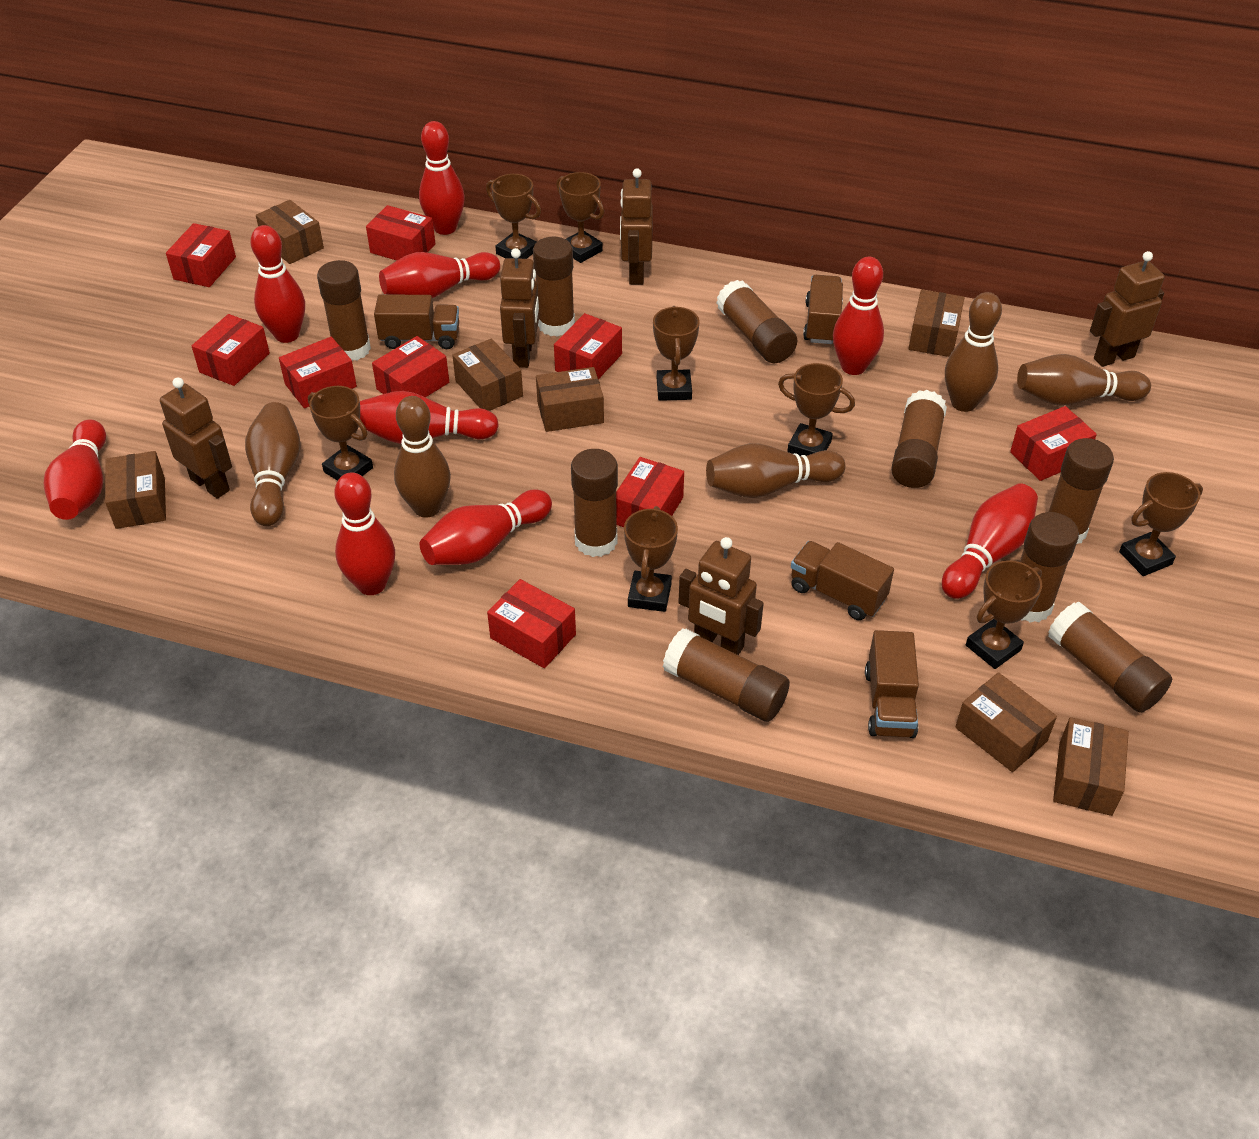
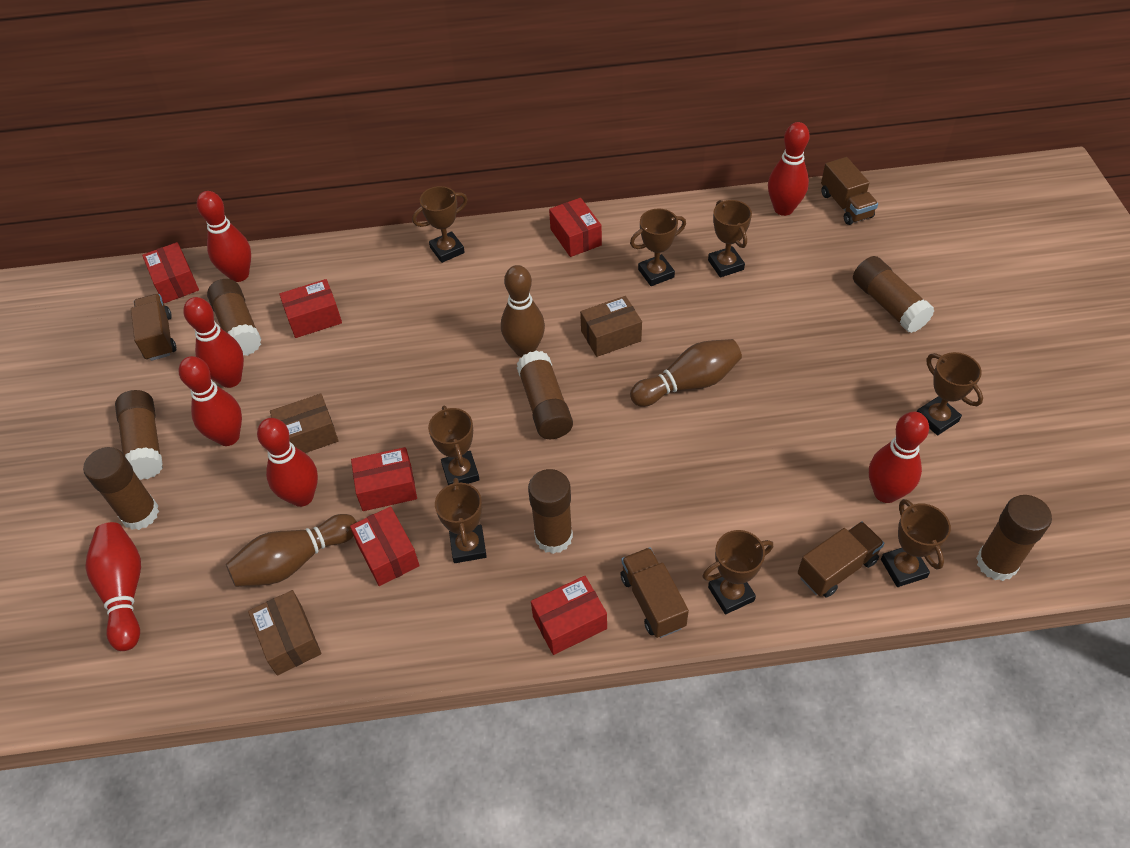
brown bowling pin: [245,402,301,526] [394,396,451,518] [706,443,845,498] [945,292,1002,412] [1017,354,1151,406] = 5 -> [226,514,357,587] [501,265,545,357] [630,339,742,407] = 3
brown box: [105,451,166,529] [256,200,324,264] [452,339,523,411] [536,367,604,432] [908,290,965,357] [955,672,1057,772] [1053,717,1129,816] = 7 -> [248,590,321,676] [270,393,339,453] [580,296,642,357] = 3
brown glue stick: [317,260,371,361] [533,237,575,337] [571,449,618,557] [663,628,790,722] [716,280,797,363] [891,390,947,488] [1020,512,1079,623] [1048,601,1172,713] [1049,438,1114,544] = 9 -> [83,447,159,530] [115,390,163,480] [207,279,262,356] [517,351,573,439] [528,469,573,554] [853,256,935,333] [976,495,1052,581] = 7
brown robot: [160,377,232,499] [500,248,539,368] [620,168,653,285] [678,537,764,655] [1090,251,1165,367] = 5 -> none = 0
red bowling pin: [44,419,106,520] [250,225,305,343] [334,472,395,595] [360,391,499,444] [379,252,500,298] [419,121,465,235] [420,490,552,565] [833,257,884,375] [942,483,1038,599] = 9 -> [85,522,141,651] [179,356,242,446] [183,297,244,388] [197,191,251,282] [257,418,318,507] [768,122,810,216] [869,412,929,503] = 7
red box: [166,223,236,287] [192,314,270,386] [279,337,357,408] [366,205,435,260] [372,336,449,397] [487,579,576,668] [554,313,622,379] [616,457,684,527] [1010,406,1097,481] = 9 -> [142,242,199,303] [279,279,342,338] [350,506,420,586] [351,447,417,511] [531,576,607,655] [549,198,602,257] = 6

